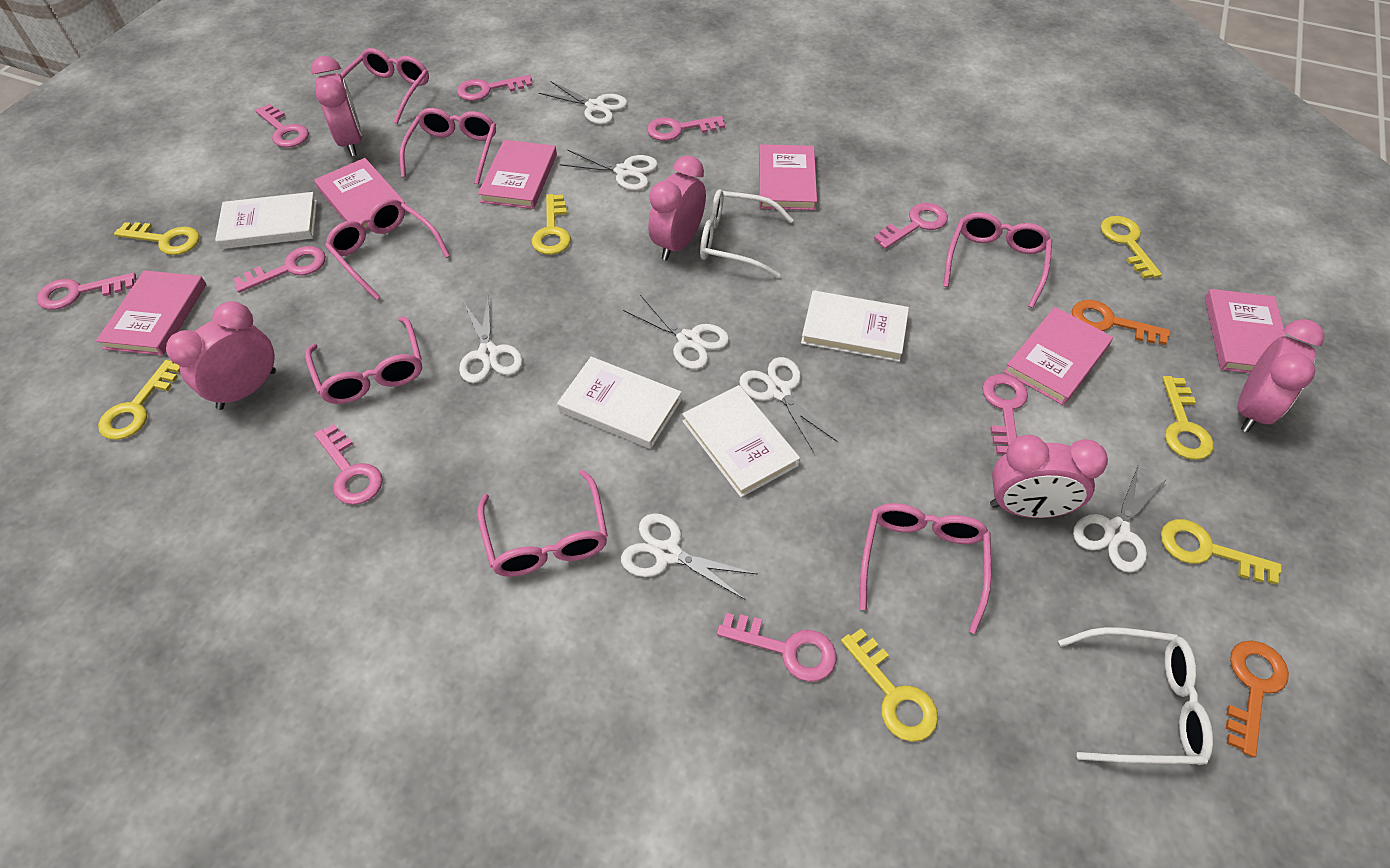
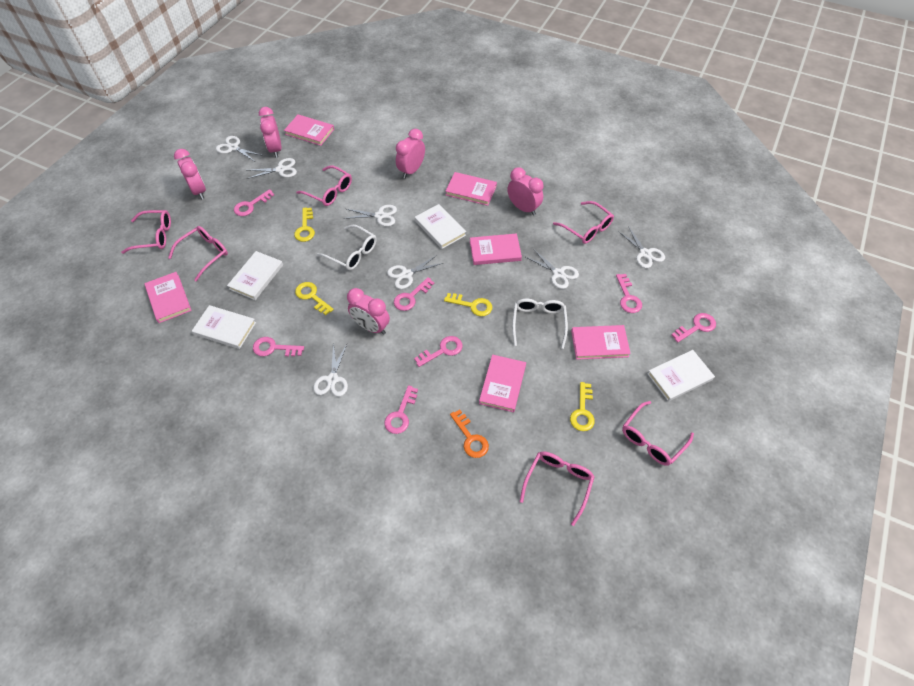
orange key: [1072,300,1170,345] [1226,641,1289,757] = 2 -> [450,410,489,458] = 1
pink glasses: [305,316,422,404] [325,199,450,300] [341,48,429,124] [400,108,496,185] [477,470,608,577] [860,503,991,634] [943,212,1052,308] = 7 -> [121,210,171,254] [168,226,228,281] [296,166,352,206] [520,452,594,526] [553,201,614,244] [622,401,694,466] = 6
pink key: [36,273,136,310] [233,246,326,293] [255,104,309,148] [314,424,383,505] [457,75,532,101] [647,116,725,141] [717,613,836,682] [874,203,948,249] [982,374,1028,455] = 9 -> [234,189,274,216] [253,337,304,356] [385,385,418,434] [394,277,435,311] [414,336,463,367] [616,274,642,313] [672,313,716,342] = 7
yellow key: [98,360,180,440] [114,222,200,255] [532,194,571,255] [841,628,938,742] [1100,216,1162,279] [1161,519,1282,585] [1162,376,1214,460] = 7 -> [294,208,315,242] [295,282,334,315] [444,293,492,316] [570,382,595,431] = 4

